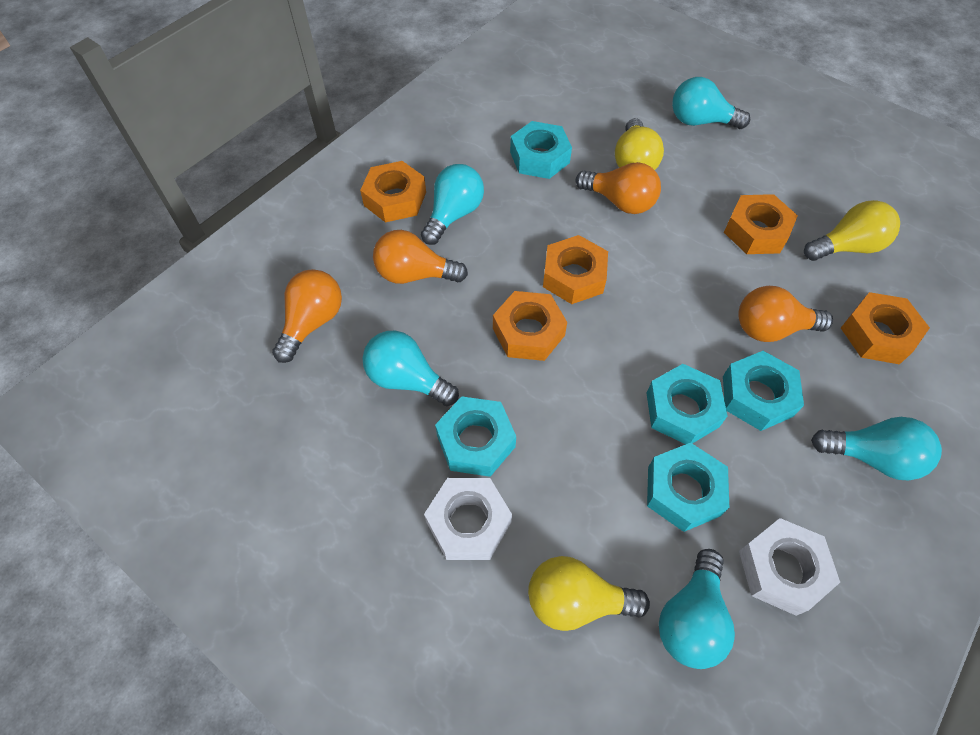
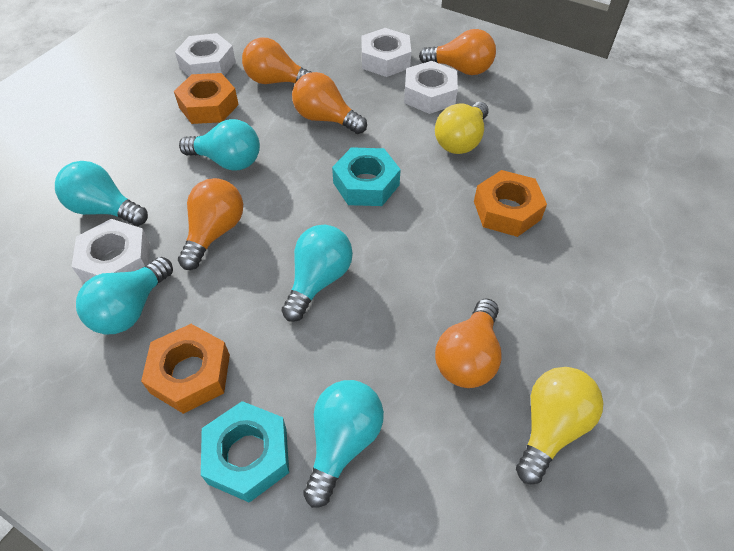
orange light bulb: [272,269,342,363] [373,230,468,284] [576,162,661,214] [738,286,833,342] = 4 -> [178,178,243,270] [242,37,311,84] [292,72,367,134] [419,29,496,75] [435,298,501,388] = 5
orange nut: [360,161,426,223] [493,291,567,361] [543,235,608,304] [724,194,798,254] [841,292,930,364] = 5 -> [141,324,230,414] [174,73,239,124] [474,170,547,237] = 3
turquoise nut: [435,396,516,477] [510,121,572,179] [647,364,727,444] [647,443,729,532] [723,351,804,431] = 5 -> [201,401,289,503] [332,147,401,206] = 2
white nut: [424,478,512,560] [739,518,840,616] = 2 -> [71,219,150,282] [175,33,236,76] [362,28,411,77] [404,61,458,114] = 4
yellow light bulb: [528,556,650,631] [615,118,664,170] [804,200,900,261] = 3 -> [435,102,489,154] [516,367,603,484] = 2

